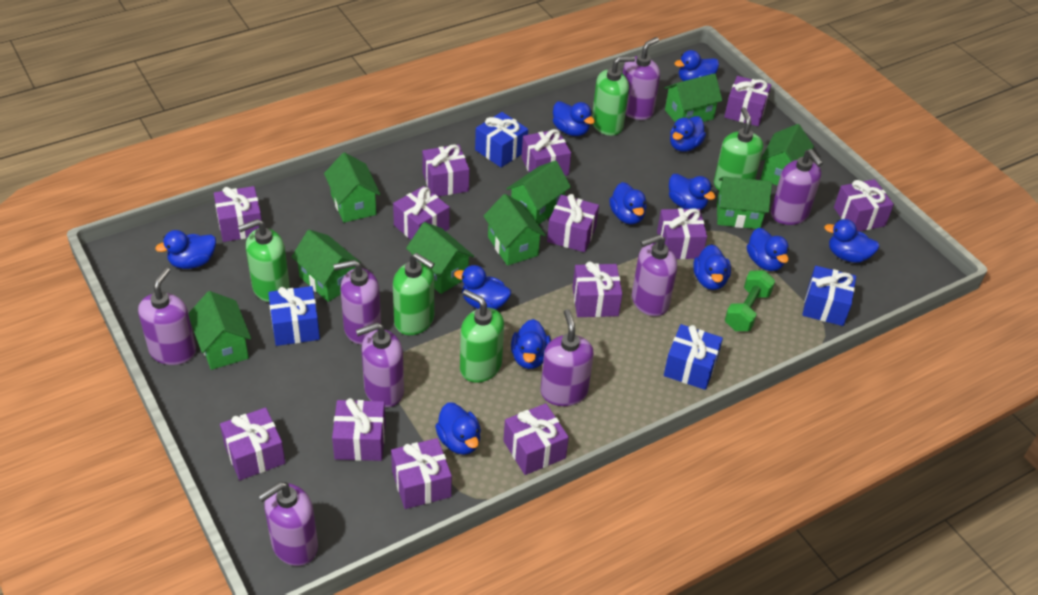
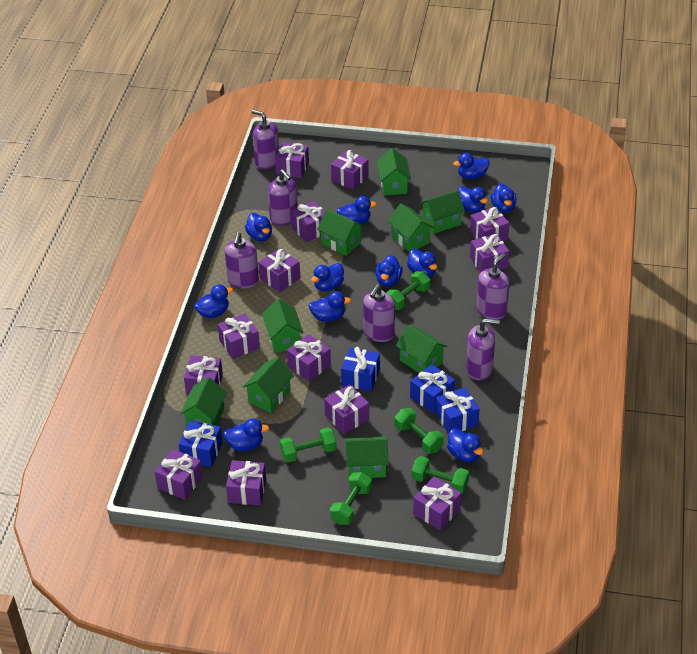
green dumbbell: [725,270,775,331] = 1 -> [280,427,337,462] [330,472,372,525] [386,271,430,310] [394,408,444,454] [412,456,470,493] = 5
green soap dispenser: [238,219,290,302] [393,253,435,335] [460,289,504,383] [592,56,635,136] [714,108,763,191] = 5 -> none = 0
purple soap dispenser: [138,267,196,365] [258,482,318,566] [333,260,381,345] [356,323,404,408] [541,309,594,406] [623,37,660,120] [632,234,677,316] [771,149,823,225] = 8 -> [225,232,259,288] [252,110,279,170] [268,169,298,226] [363,284,395,342] [466,318,500,381] [477,253,509,320] = 6

